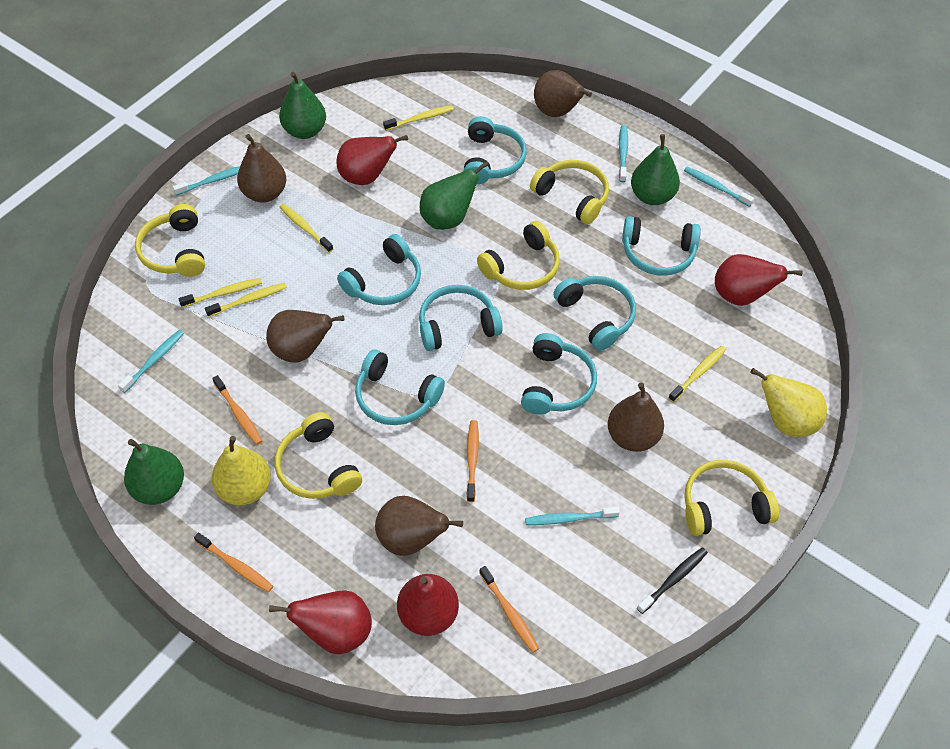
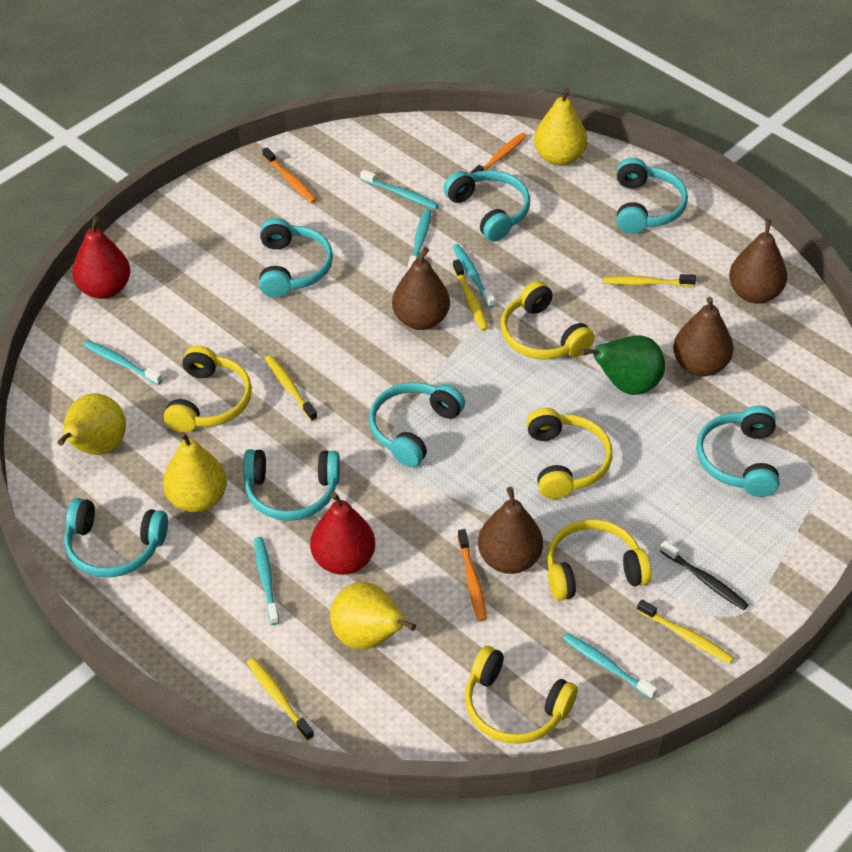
brown pear: [237,134,286,202] [266,310,344,362] [375,496,463,556] [534,70,592,117] [608,382,664,452] = 5 -> [392,247,450,330] [478,487,543,574] [673,297,733,377] [729,219,787,304] = 4
green pear: [124,439,184,505] [279,72,326,139] [420,161,489,230] [631,134,680,205] = 4 -> [581,335,665,395] = 1
orange toothbrush: [194,532,273,592] [212,375,262,445] [467,420,479,502] [479,566,539,653] = 4 -> [262,147,317,203] [458,529,487,622] [470,133,527,174] = 3
red pear: [269,590,372,654] [336,135,408,185] [397,574,459,636] [715,254,803,306] = 4 -> [72,216,130,299] [310,492,375,575] = 2
turquoise toothbrush: [118,330,184,393] [173,166,240,195] [525,507,620,525] [619,125,628,182] [684,167,754,207] = 5 -> [84,340,163,385] [254,537,279,625] [360,169,439,209] [407,209,431,271] [453,244,495,308] [563,633,657,699] = 6
yellow pear: [212,436,271,506] [750,368,827,437] = 2 -> [57,393,126,455] [163,431,227,512] [330,582,416,650] [534,88,587,166] = 4

